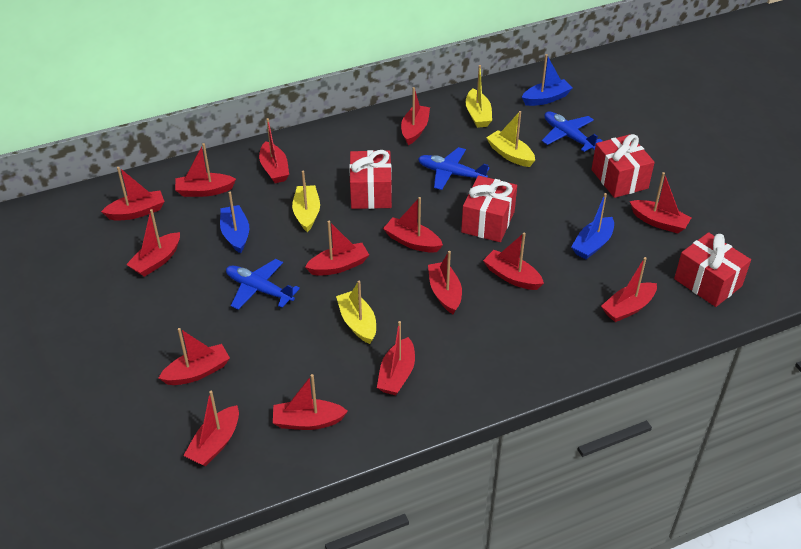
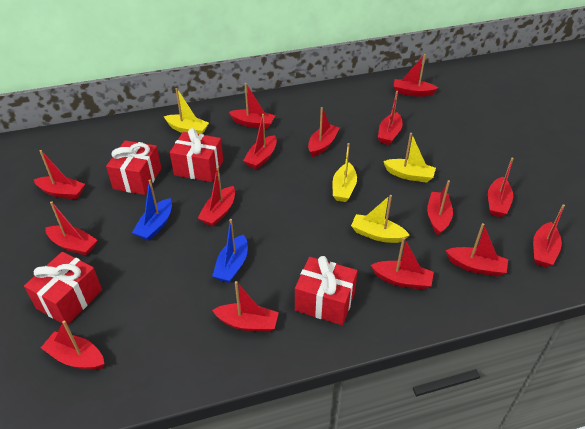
blue boat: [220,192,249,253] [522,54,573,106] [571,193,614,259] = 3 -> [132,180,172,241] [212,219,248,283] = 2
blue plane: [226,259,300,310] [418,147,489,190] [542,111,603,152] = 3 -> none = 0

